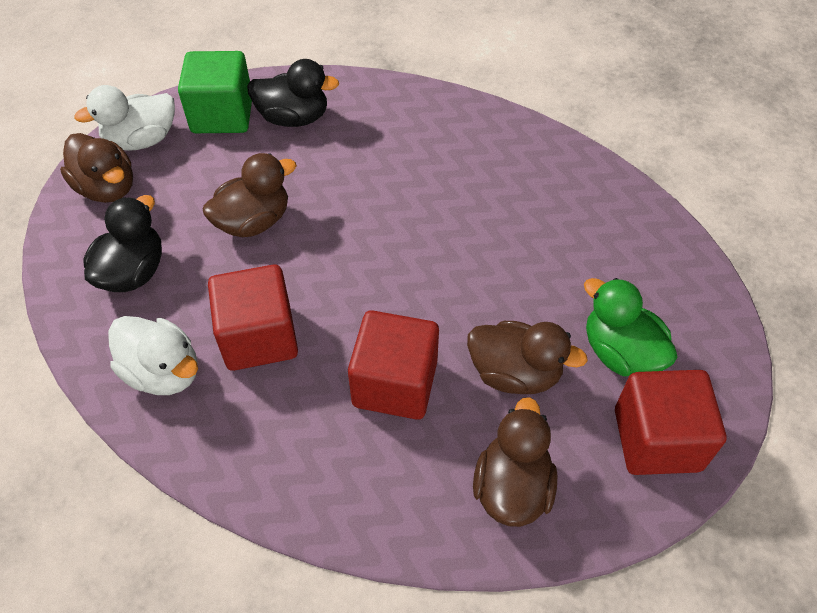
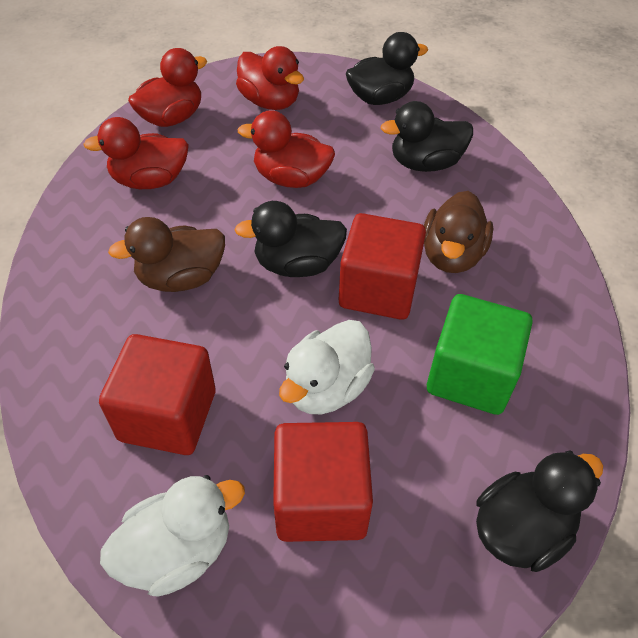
black duck: [83,195,162,292] [247,59,339,127] = 2 -> [234,201,347,277] [346,32,428,105] [380,101,473,172] [476,451,603,572] = 4
brown duck: [60,133,133,203] [203,153,297,237] [467,321,588,394] [473,397,558,527] = 4 -> [108,217,225,292] [424,191,493,273] = 2
green duck: [584,278,678,377] = 1 -> none = 0
red duck: none = 0 -> [83,117,189,189] [128,48,207,127] [236,46,304,110] [238,110,335,188] = 4

